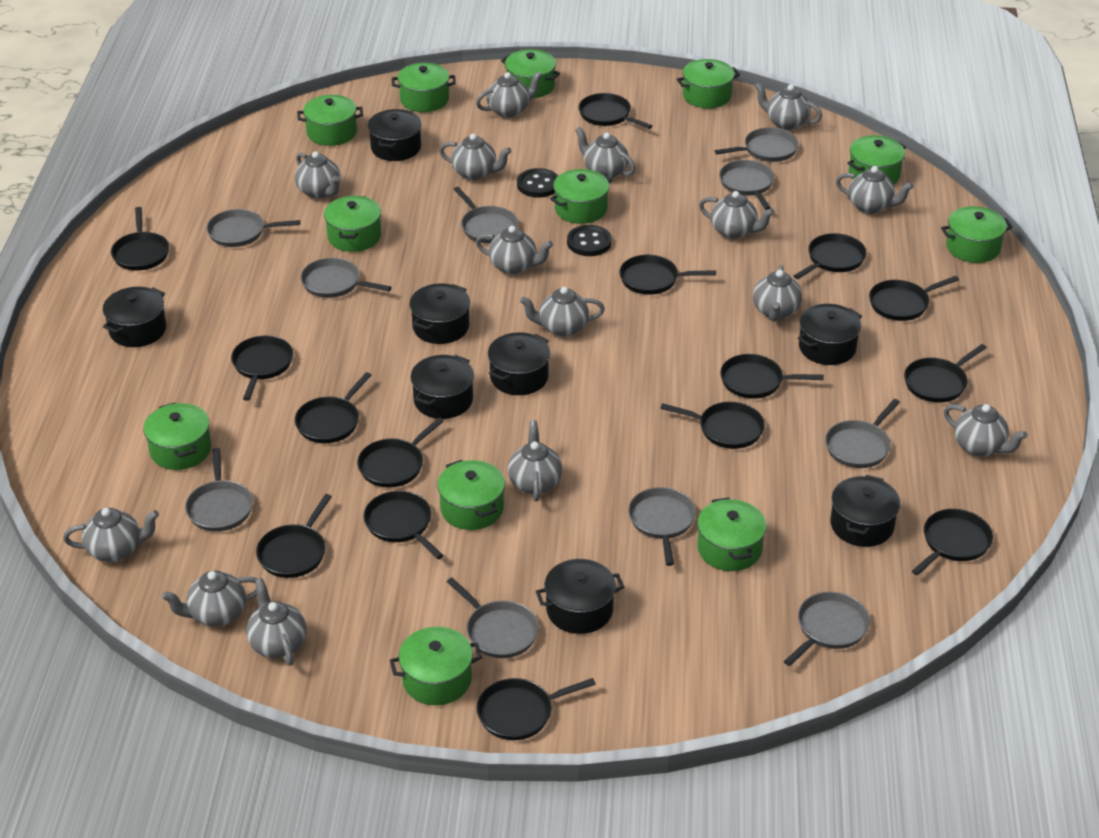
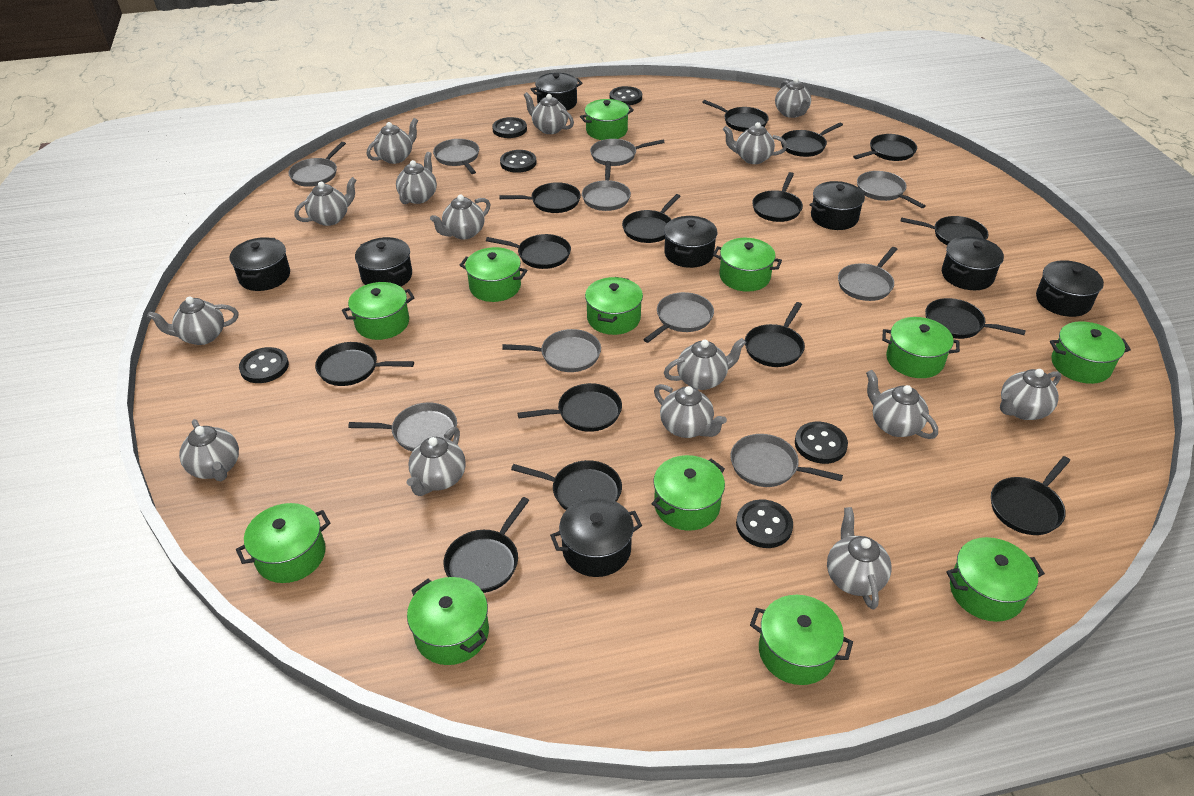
black button: [517,168,558,198] [567,225,612,256] = 2 -> [239,347,289,383] [492,117,527,138] [500,150,537,173] [610,86,642,105] [736,499,793,548] [795,422,848,464] = 6

